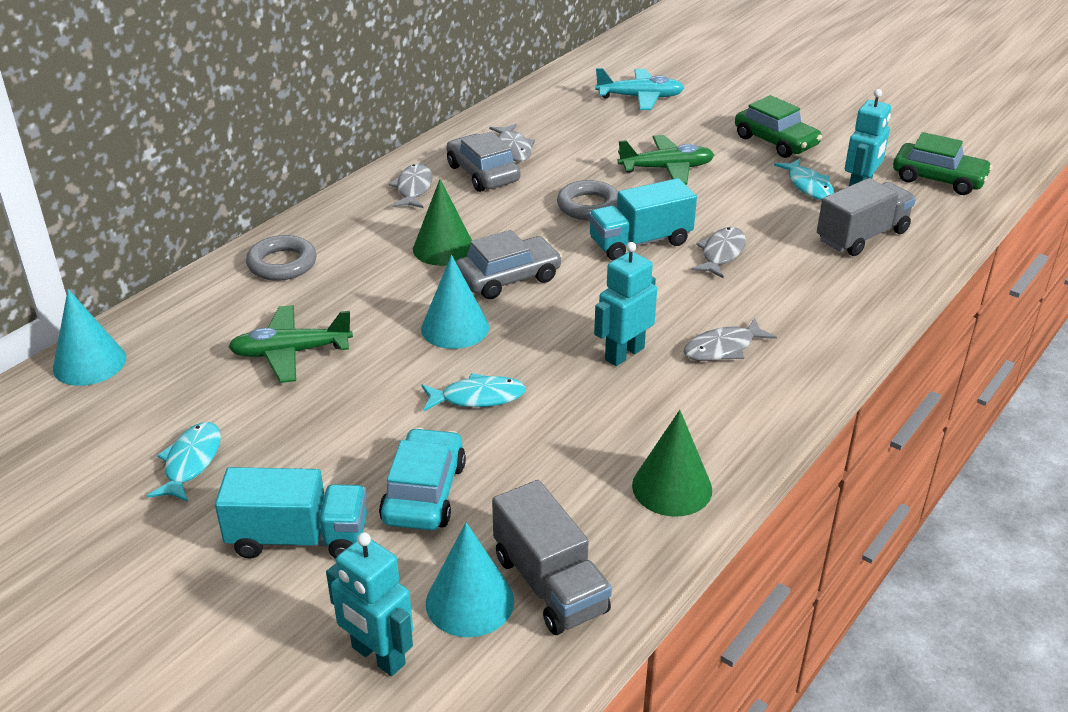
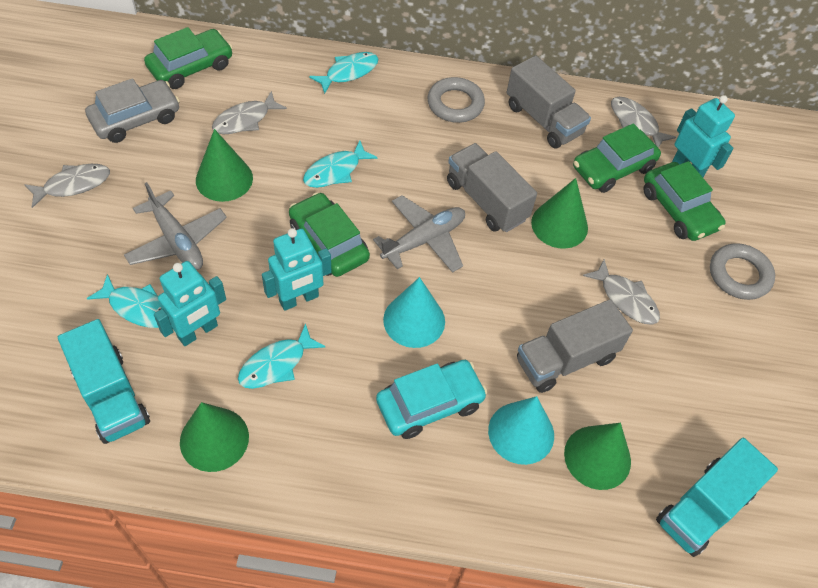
green car: [735,95,822,158] [893,132,992,195] = 2 -> [144,27,233,89] [289,192,370,277] [573,123,661,193] [643,161,726,241] = 4
green cone: [413,179,472,266] [632,410,712,517] = 2 -> [180,402,249,472] [196,129,253,202] [531,178,588,249] [564,423,631,490] = 4
green plane: [228,305,353,383] [617,135,714,185] = 2 -> none = 0
grey car: [446,131,521,192] [456,230,562,299] = 2 -> [85,78,180,143] = 1
grey plane: none = 0 -> [124,182,227,270] [373,195,465,273] = 2
grey truck: [492,480,612,635] [817,178,916,256] = 2 -> [447,143,537,232] [507,56,591,149] [517,299,633,393] = 3
turquoise cone: [53,289,126,386] [421,255,489,349] [426,522,514,637] = 3 -> [383,277,445,348] [488,396,554,465] = 2
turquoise fish: [147,422,221,502] [421,373,526,411] [774,159,834,200] = 3 -> [87,274,161,328] [238,323,326,389] [303,140,378,188] [309,52,378,94] = 4
turquoise plane: [595,68,684,110] = 1 -> none = 0

